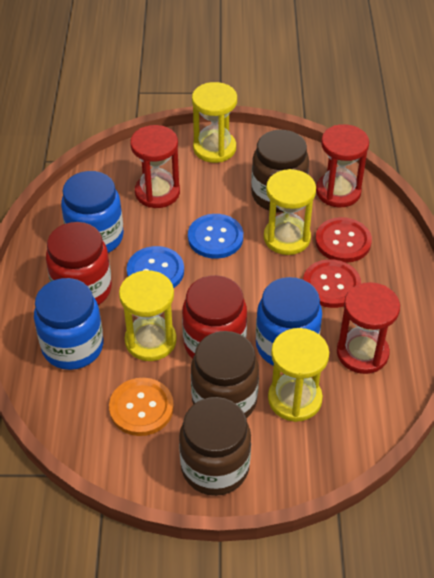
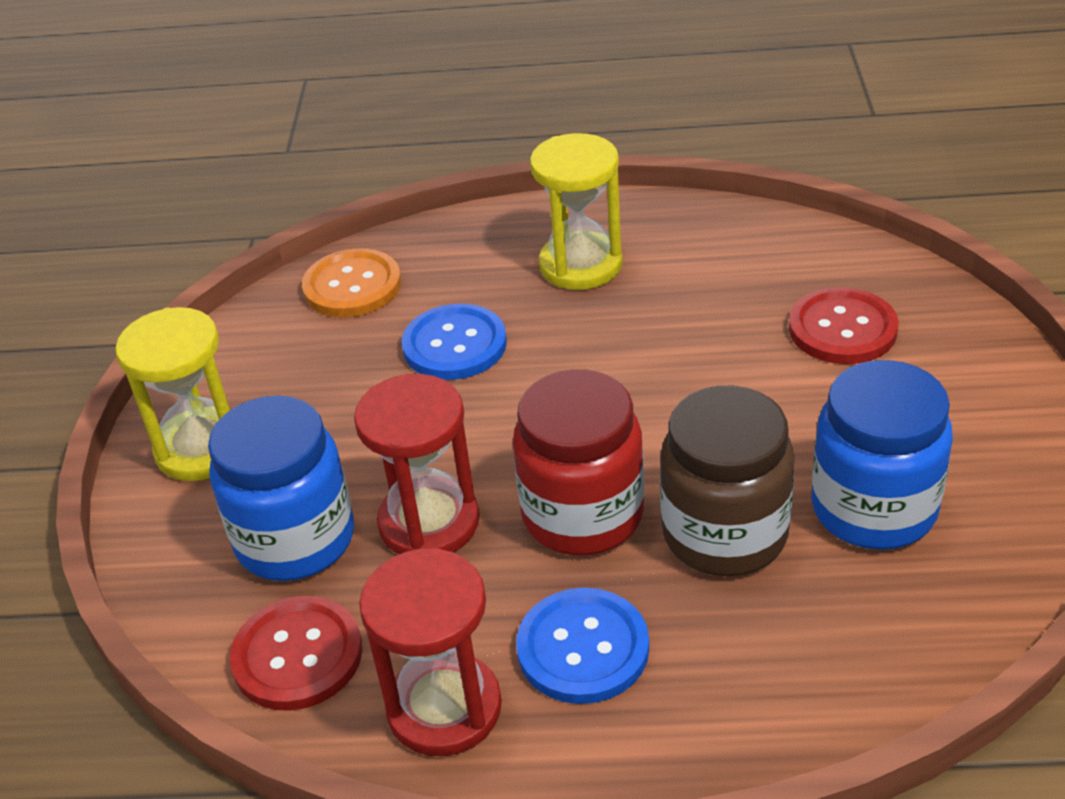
blue jar: [34,278,104,370] [61,171,124,253] [256,277,322,366] = 3 -> [208,395,354,581] [811,360,953,550] = 2
brown jar: [179,397,251,496] [191,331,259,418] [251,130,309,212] = 3 -> [660,386,795,576] = 1
red hourglass: [130,125,180,208] [316,124,369,207] [337,282,400,374] = 3 -> [354,374,479,554] [359,548,502,756] = 2
red jar: [46,222,112,305] [182,275,247,359] = 2 -> [513,369,644,555] = 1
yellow hourglass: [119,270,177,361] [192,82,237,163] [264,169,316,255] [268,328,329,422] = 4 -> [115,307,230,481] [530,133,623,290] = 2

